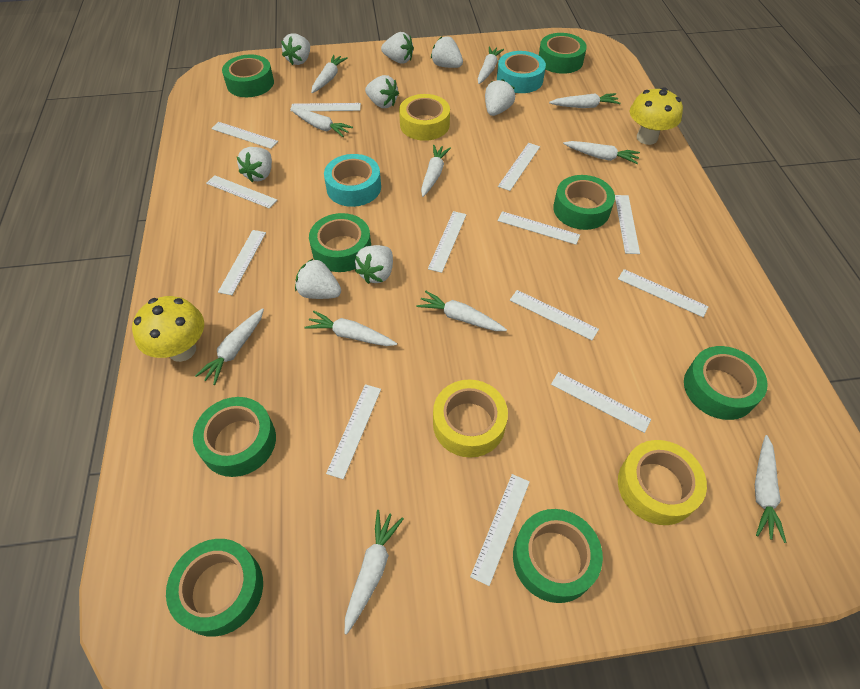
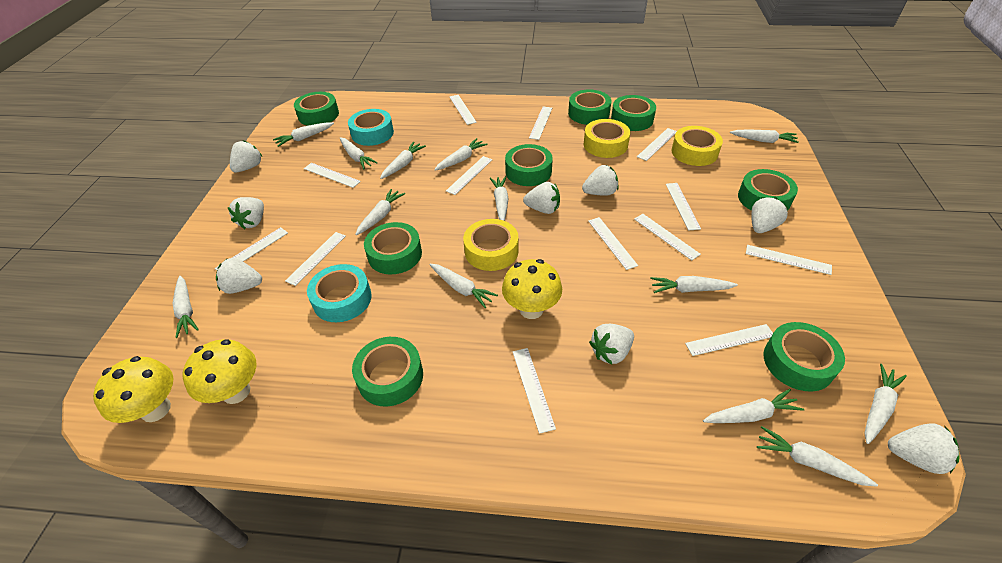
white carrot: [195,308,264,385] [290,108,353,137] [304,311,397,346] [311,55,348,93] [344,510,404,635] [417,291,507,331] [421,145,451,197] [478,46,504,84] [549,93,620,108] [563,141,640,164] [755,435,787,543] = 11 -> [172,276,199,338] [273,122,334,147] [340,137,378,169] [355,189,405,235] [380,142,426,179] [429,264,498,308] [434,138,488,171] [490,176,509,221] [650,276,738,293] [703,389,804,423] [730,130,799,143] [757,426,878,487] [864,364,907,444] = 13
yellow mushroom: [132,296,204,362] [630,87,683,145] = 2 -> [93,356,173,423] [182,339,256,404] [502,259,562,319] = 3

